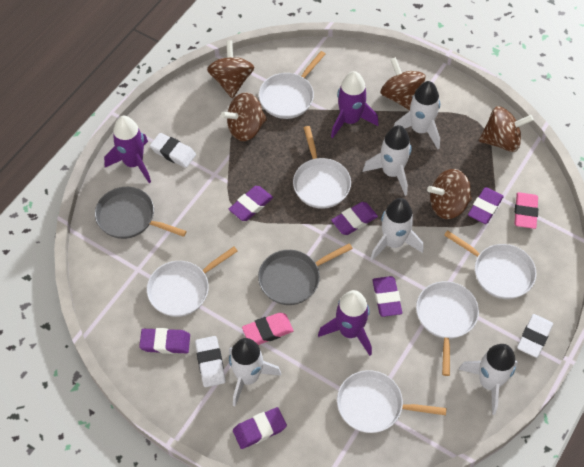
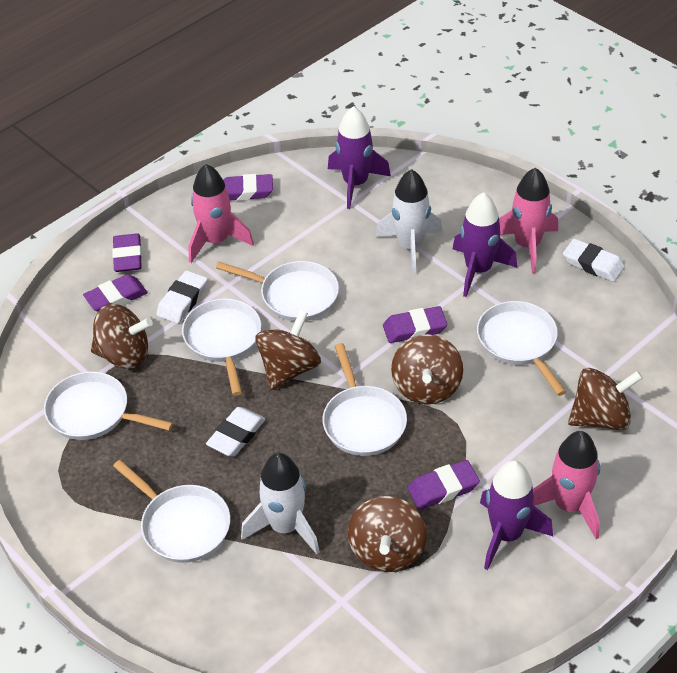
grey pan: [95,187,187,239] [258,243,353,305] = 2 -> none = 0
pink eraser: [242,313,294,345] [515,192,538,229] = 2 -> none = 0
pink rocket: none = 0 -> [189,164,254,263] [499,168,558,273] [533,431,600,539] = 3
purple eraser: [139,328,190,354] [229,186,273,221] [233,407,287,449] [331,202,378,235] [372,276,402,317] [468,187,504,224] = 6 -> [83,274,148,312] [112,233,142,272] [223,174,273,201] [383,306,447,343] [408,460,480,509] = 5
white rocket: [229,338,281,406] [363,125,412,196] [370,198,423,261] [394,81,440,149] [458,344,518,415] = 5 -> [241,453,320,554] [375,169,443,275] = 2

